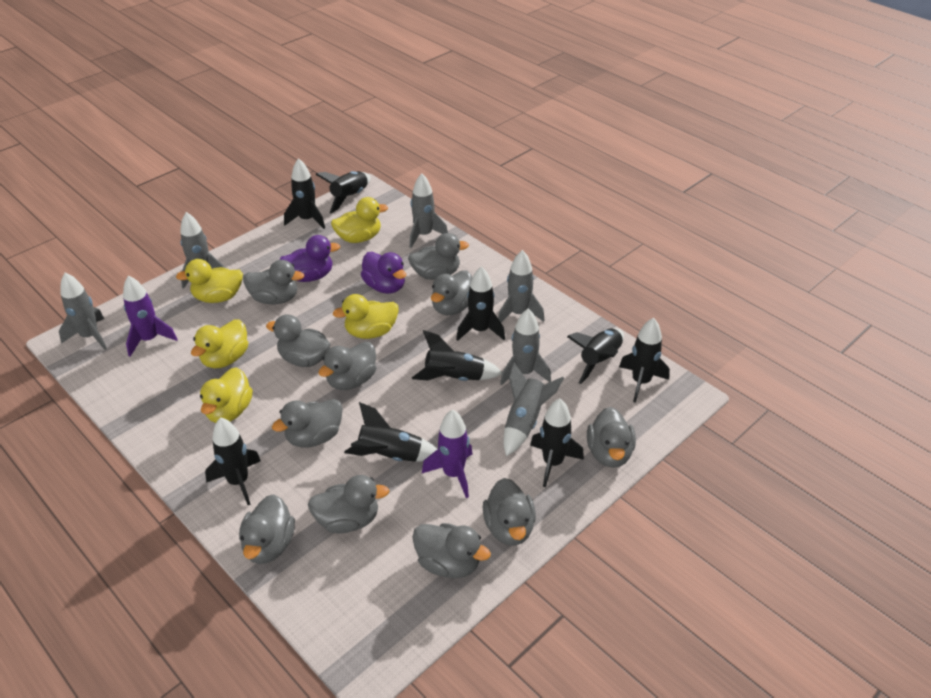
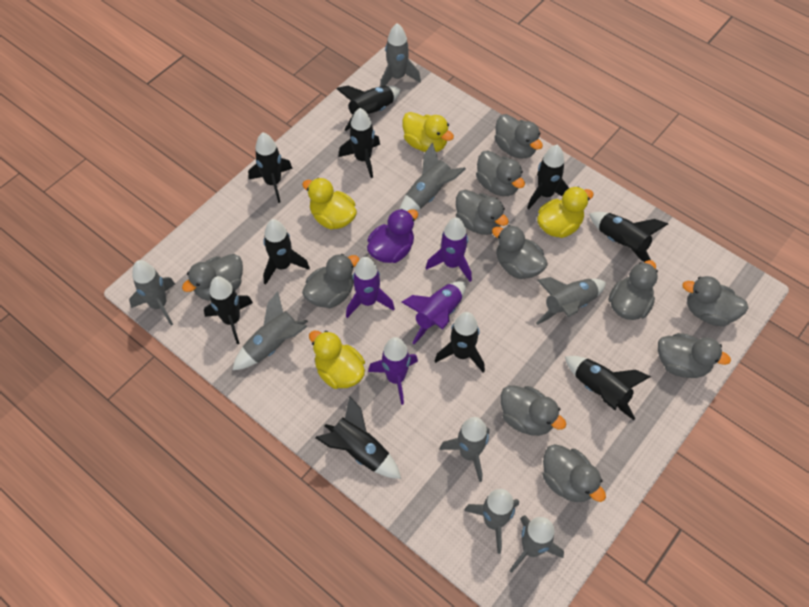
black rocket: [205,417,261,505] [284,158,325,229] [315,171,371,213] [344,402,437,462] [412,330,502,381] [456,266,505,341] [530,398,584,487] [567,328,624,384] [619,318,670,403] = 9 -> [204,276,253,344] [248,132,293,203] [263,219,310,285] [315,396,401,479] [336,86,401,131] [339,108,380,178] [435,312,485,372] [527,145,569,209] [565,356,651,420] [589,212,668,262] = 10
grey rocket: [59,273,107,350] [180,212,224,289] [410,173,448,248] [498,250,544,322] [500,309,551,385] [503,362,564,456] = 6 -> [129,260,175,326] [233,291,308,370] [380,23,421,87] [399,142,466,211] [440,417,489,482] [464,489,519,554] [510,515,564,573] [536,277,606,325] = 8
purple duck: [280,235,340,282] [361,252,406,294] = 2 -> [367,209,418,263] = 1
purple rocket: [123,275,178,357] [422,410,472,498] = 2 -> [346,257,395,318] [368,337,418,405] [401,281,466,344] [426,217,472,282] = 4
yellow duck: [176,259,243,303] [191,319,248,368] [200,367,253,423] [331,197,388,243] [333,294,399,339] = 5 -> [302,178,357,229] [309,330,365,389] [402,112,454,152] [537,187,594,238] = 4

